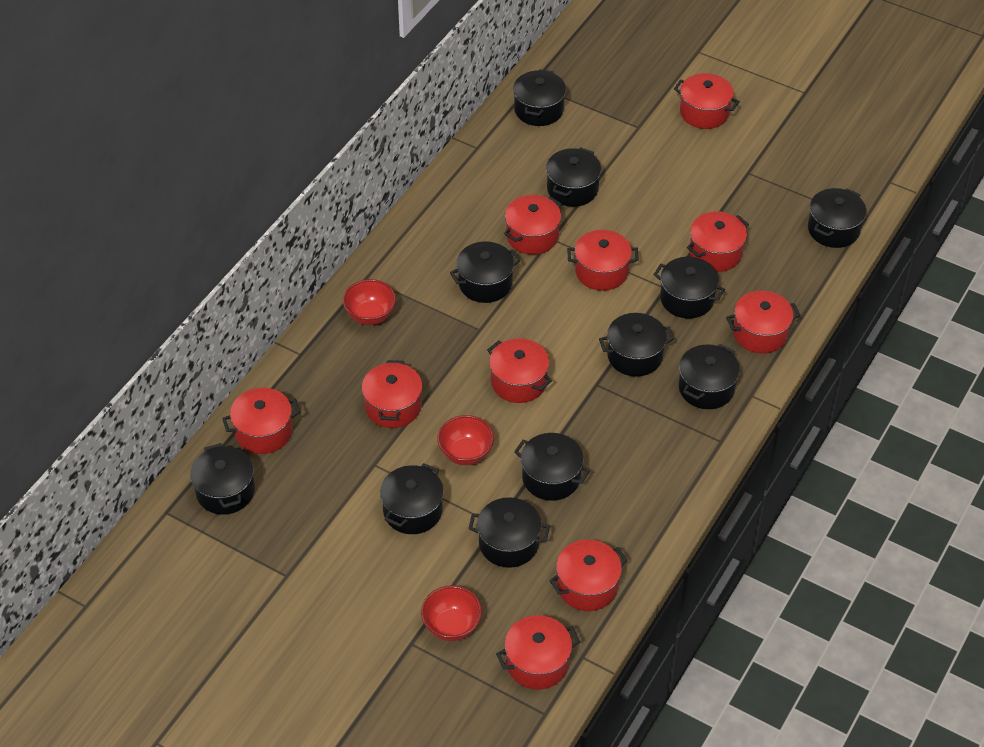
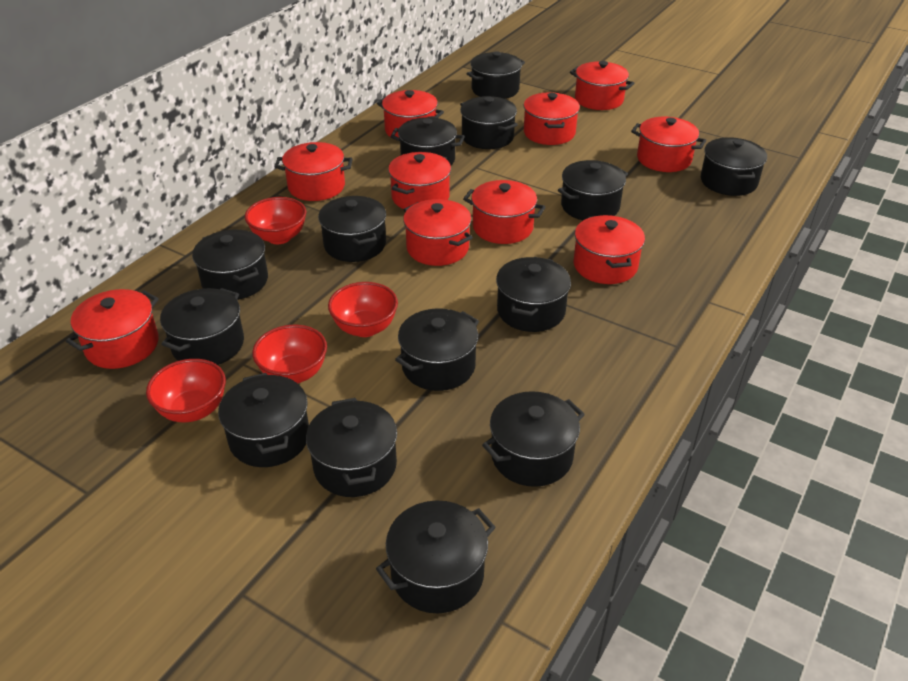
black pot: [190,443,255,515] [380,463,444,534] [450,242,521,303] [468,497,550,568] [513,69,566,126] [514,433,590,501] [546,147,601,207] [599,313,674,377] [653,257,725,319] [679,344,740,409] [808,188,866,248] = 11 -> [160,288,244,365] [192,230,268,300] [218,373,309,467] [306,398,397,497] [318,196,386,262] [376,500,496,613] [390,117,465,166] [395,308,479,391] [460,96,518,149] [466,51,525,99] [482,391,585,487] [496,257,571,332] [558,160,628,220] [701,137,767,196] = 14
red bowl: [343,279,396,325] [421,586,482,641] [437,415,494,465] = 3 -> [146,359,226,422] [245,197,306,244] [252,325,327,383] [328,282,398,337] = 4

